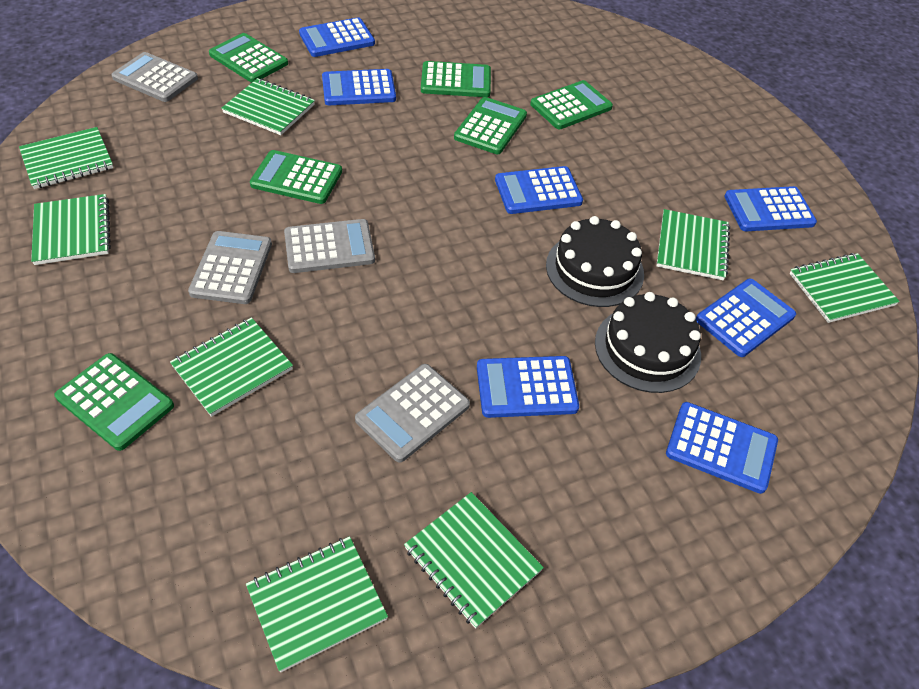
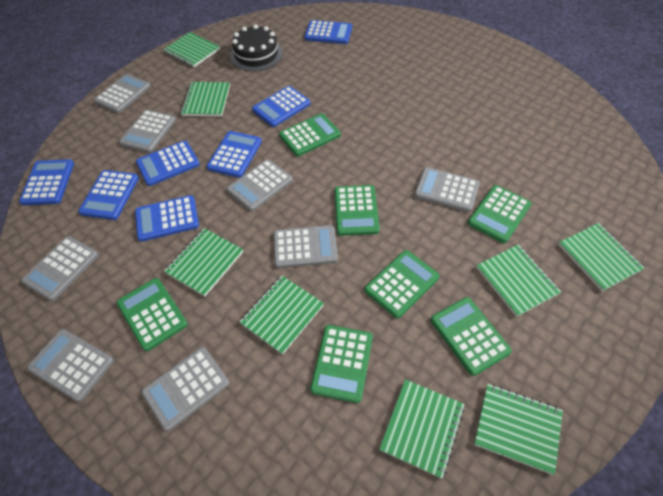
black cake: [546,216,644,307] [595,292,701,393] = 2 -> [230,24,283,71] = 1
green calculator: [54,353,174,451] [209,33,288,83] [250,150,342,204] [421,61,491,97] [454,97,527,154] [530,80,613,129] = 6 -> [117,278,188,351] [279,113,341,156] [310,325,373,403] [335,185,380,236] [364,250,439,318] [431,297,512,376] [468,185,532,243] = 7
grey calculator: [111,52,198,102] [188,231,272,304] [284,219,375,273] [355,364,470,463] = 4 -> [21,236,99,301] [27,329,114,402] [94,74,151,113] [119,110,176,153] [141,347,230,431] [226,159,293,211] [273,225,338,268] [414,167,480,212] = 8

